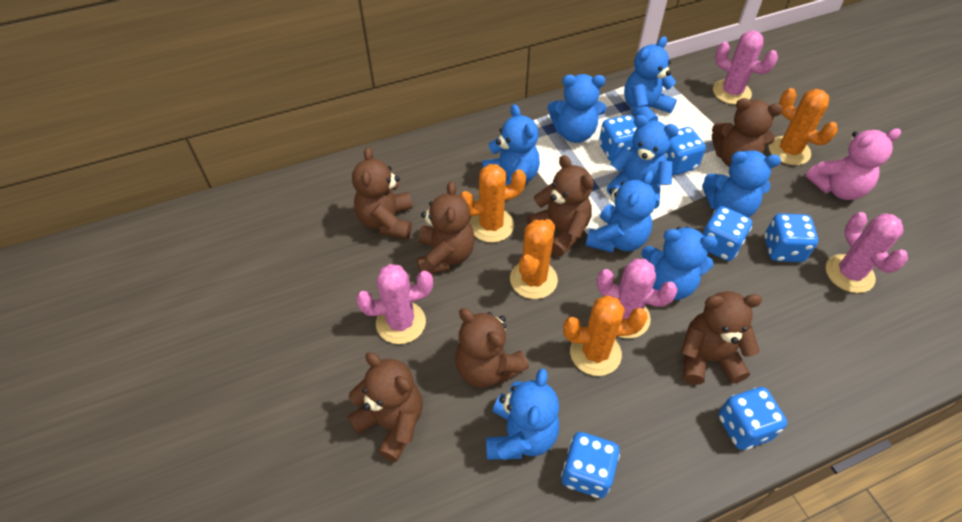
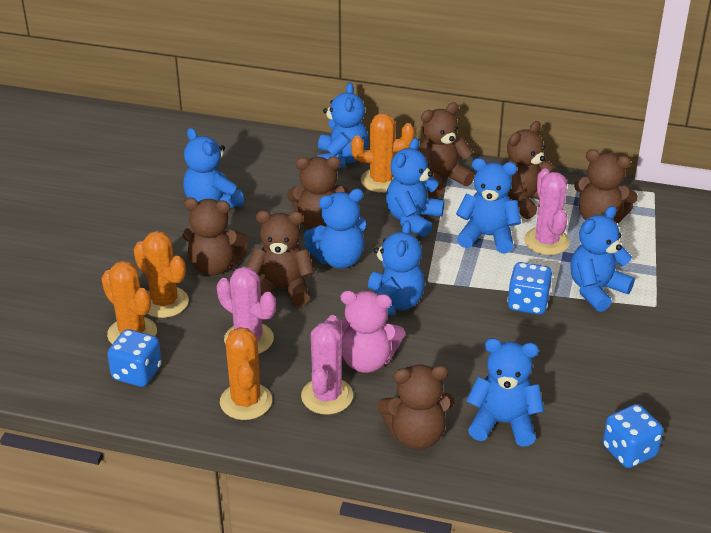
blue dice: [561,432,620,498] [599,115,638,162] [665,127,706,175] [702,206,752,261] [718,387,787,450] [764,214,818,262] = 6 -> [107,329,162,387] [507,262,553,315] [603,404,663,468] = 3
pink cactus: [356,264,433,344] [597,259,678,338] [713,30,778,105] [826,212,908,293] = 4 -> [217,267,276,354] [301,315,353,415] [524,169,570,255] = 3

